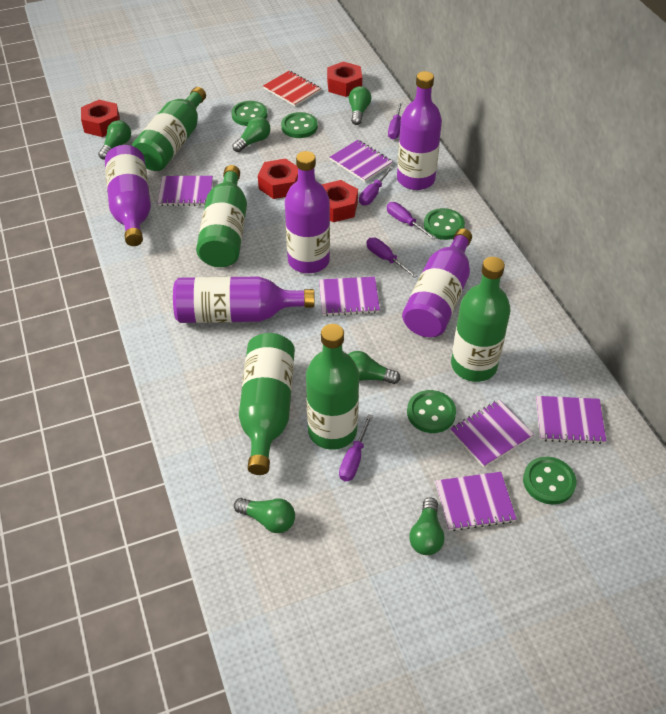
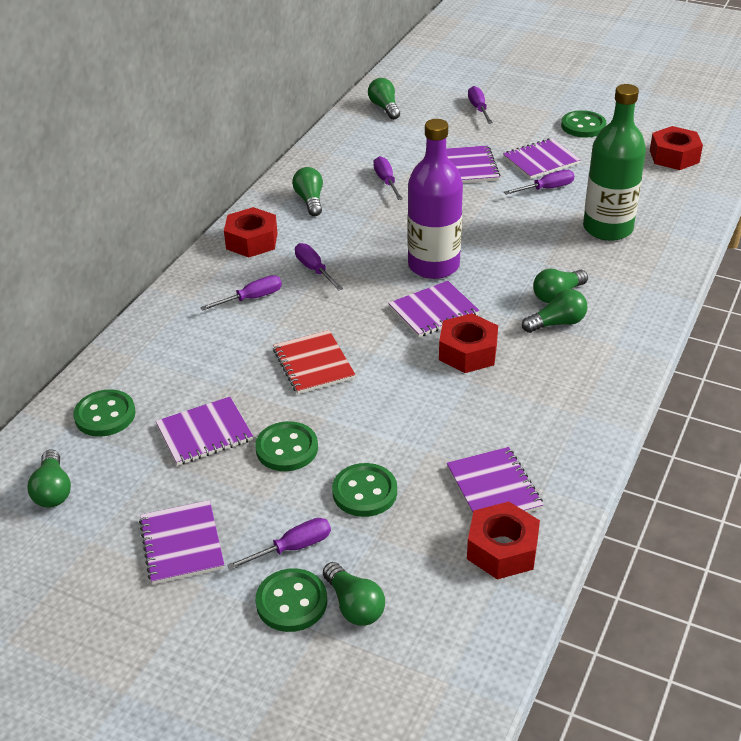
green bottle: [132,87,206,171] [196,165,247,267] [239,333,295,475] [306,324,359,450] [451,257,511,382] = 5 -> [583,84,646,241] = 1
purple bottle: [105,145,151,246] [173,276,315,323] [285,151,330,273] [397,71,442,190] [402,228,472,337] = 5 -> [408,119,463,279] = 1
purple screwdriver: [339,414,373,481] [359,166,393,206] [367,237,418,278] [387,202,436,240] [388,102,402,139] = 5 -> [200,275,282,311] [227,518,331,570] [295,243,343,291] [373,156,403,200] [468,86,493,124] [504,170,574,195] = 6

